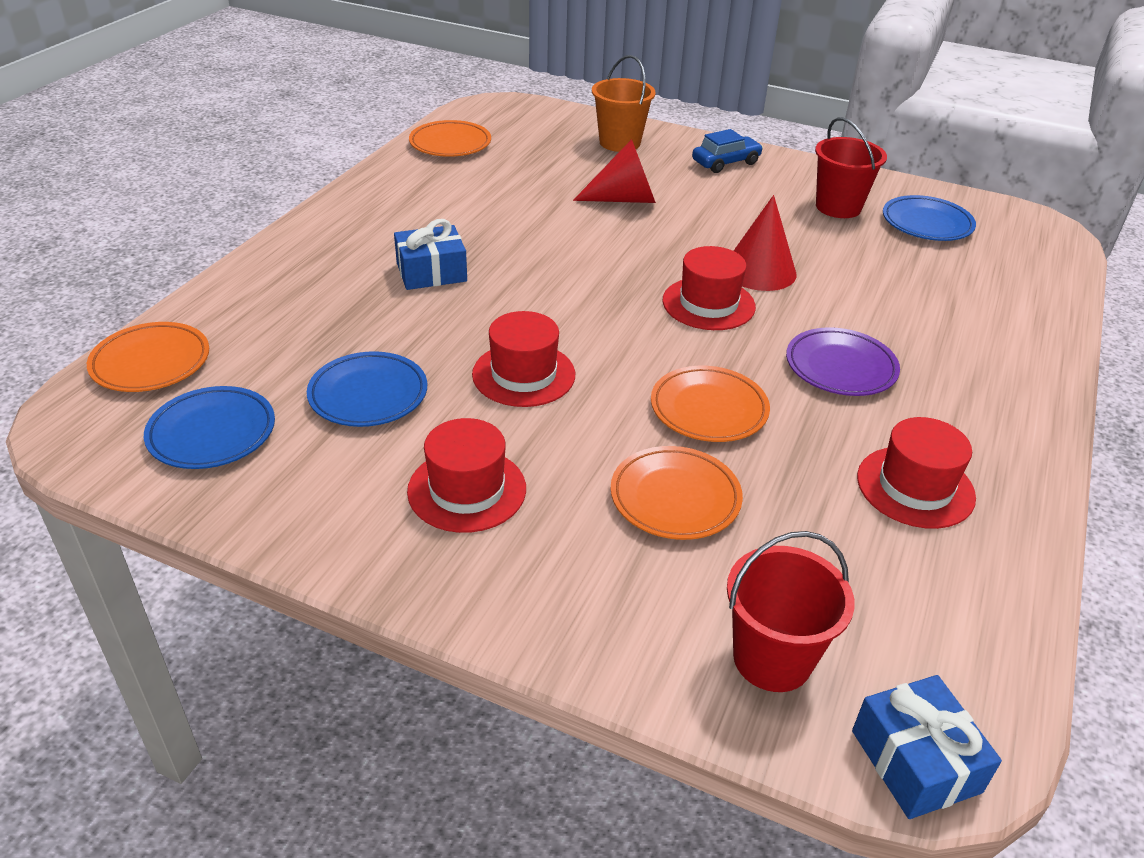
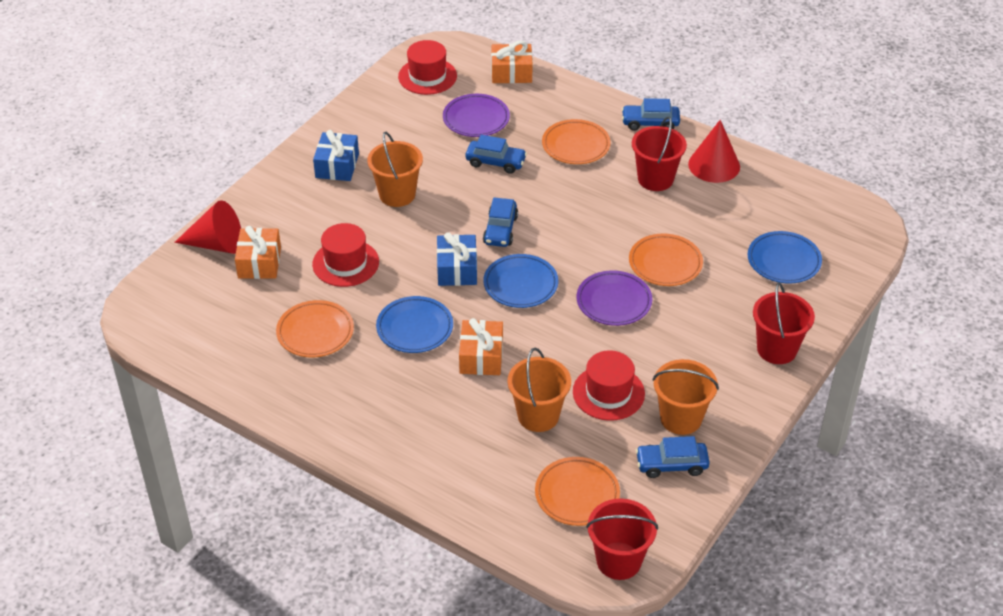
blue car: [692,129,763,173] = 1 -> [466,135,527,174] [483,198,518,247] [622,98,680,131] [636,436,710,478] = 4
orange bucket: [592,55,656,152] = 1 -> [367,132,423,207] [508,348,571,432] [653,359,719,435] = 3
orange gift: none = 0 -> [235,226,281,279] [459,318,503,375] [491,41,533,83] = 3
purple plate: [786,327,900,396] = 1 -> [443,94,510,137] [577,270,652,326] = 2
red bucket: [727,531,855,692] [815,117,887,218] = 2 -> [586,498,658,580] [632,116,687,191] [753,282,815,364] = 3
red hat: [407,418,526,533] [472,311,575,407] [663,246,756,330] [857,417,976,529] = 4 -> [312,223,379,287] [398,40,457,95] [573,350,645,421] = 3

